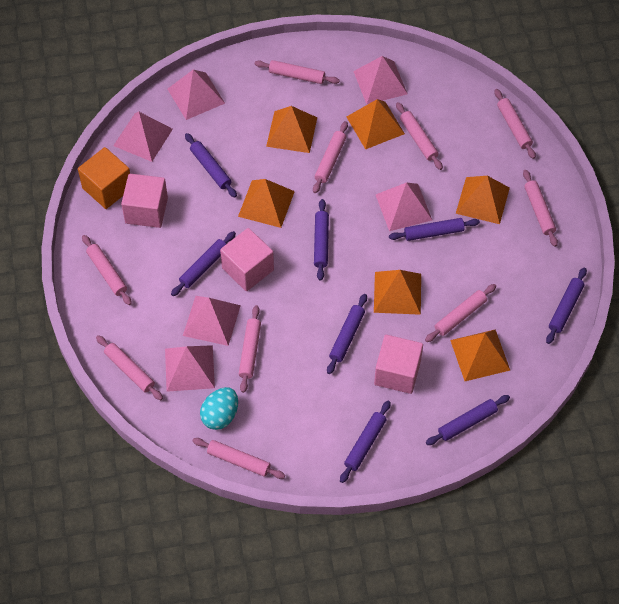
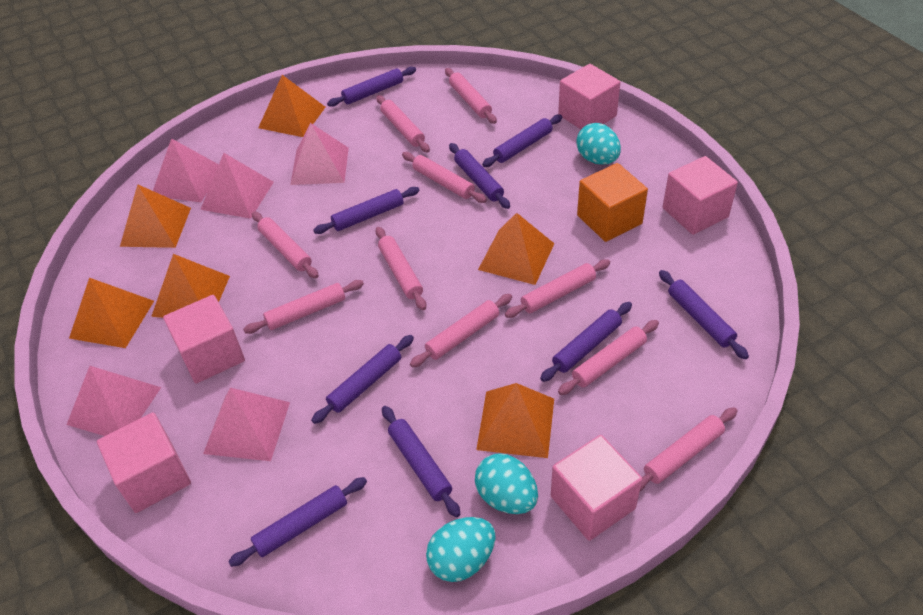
pink cube: [121,174,168,228] [220,228,274,291] [374,334,423,394] = 3 -> [97,412,191,513] [163,295,245,384] [551,435,642,541] [558,64,621,129] [663,156,738,235] = 5
pink pyramid: [113,112,173,162] [165,345,215,392] [168,69,225,120] [183,296,241,346] [353,56,408,104] [376,182,432,231] = 6 -> [67,366,161,436] [153,138,219,202] [200,153,274,219] [203,388,290,461] [290,123,349,185] = 5
purple rolling pin: [171,231,236,296] [185,133,237,198] [314,199,329,281] [327,294,367,374] [340,401,391,483] [389,218,480,241] [426,395,510,445] [546,267,587,344] = 8 -> [228,477,367,567] [311,335,414,424] [313,187,419,234] [327,67,416,107] [382,406,460,517] [449,143,510,209] [482,115,562,167] [540,302,632,382] [659,270,749,359] = 9
turquoise egg: [200,387,238,430] = 1 -> [426,517,496,582] [475,453,538,514] [576,123,621,165] = 3

